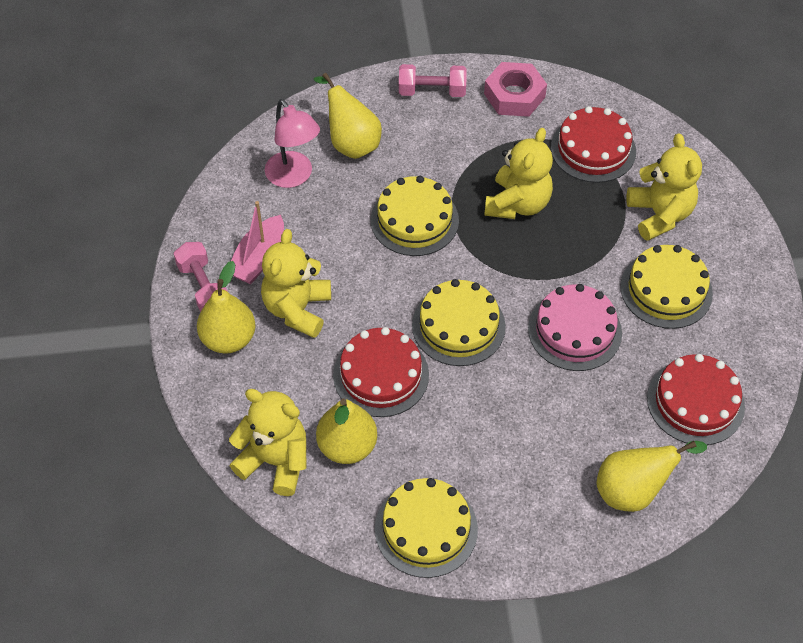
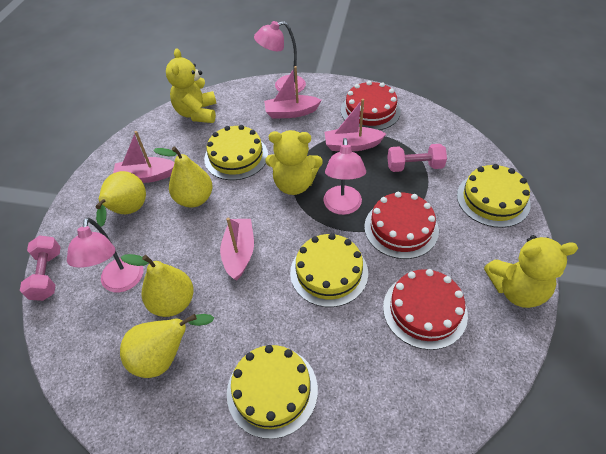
pink boat: [231,201,284,284] = 1 -> [113,131,175,183] [220,217,254,281] [264,66,321,119] [325,99,386,151] = 4
pink cake: [528,284,622,371] = 1 -> none = 0
pink lamp: [265,99,320,188] = 1 -> [67,217,143,292] [254,21,306,94] [323,138,366,215] = 3
pink nut: [484,62,547,117] = 1 -> none = 0
yellow teddy bear: [229,389,306,496] [261,229,331,338] [484,128,553,219] [626,133,702,241] = 4 -> [166,48,217,123] [266,130,323,195] [484,235,578,308] = 3

